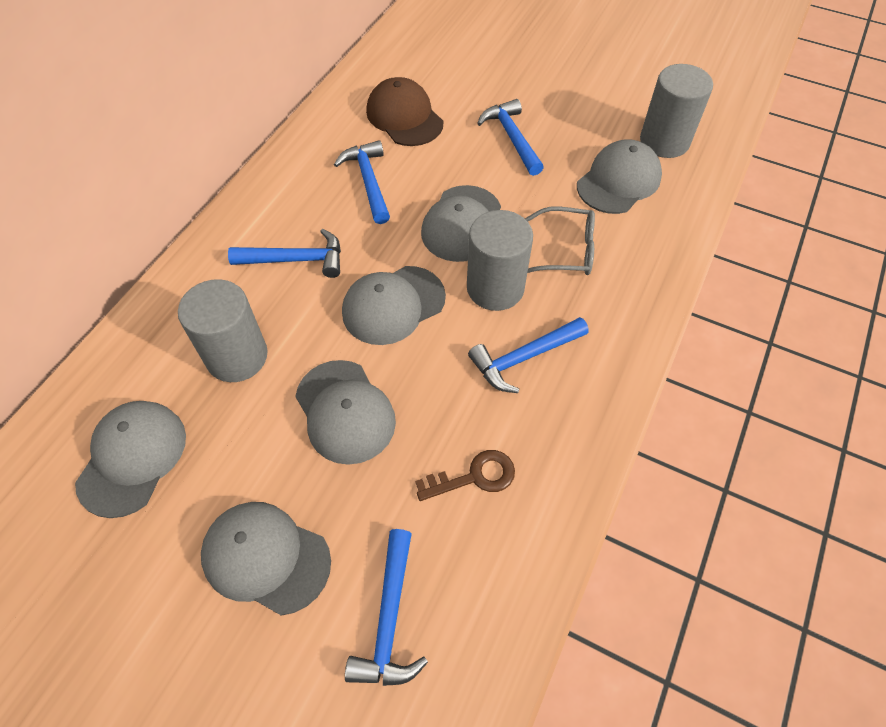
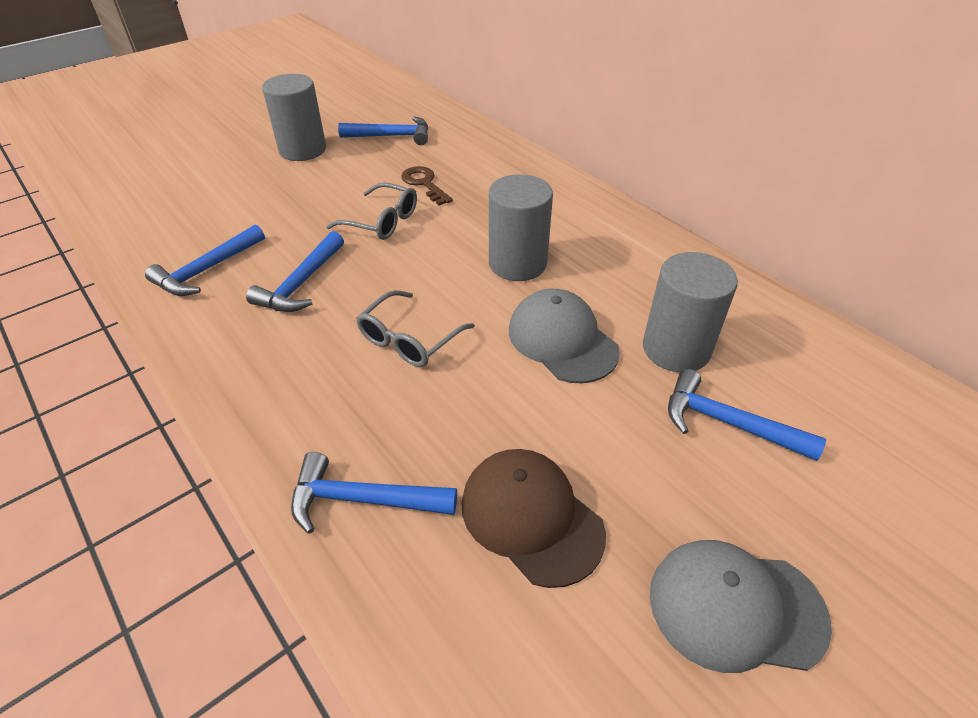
grey cap: [75,401,186,518] [201,502,331,616] [295,360,396,465] [342,266,446,345] [421,185,501,262] [577,139,662,214] = 6 -> [509,289,620,384] [650,540,832,673] = 2
grey glasses: [525,206,595,275] = 1 -> [326,183,417,240] [356,290,475,367] = 2

